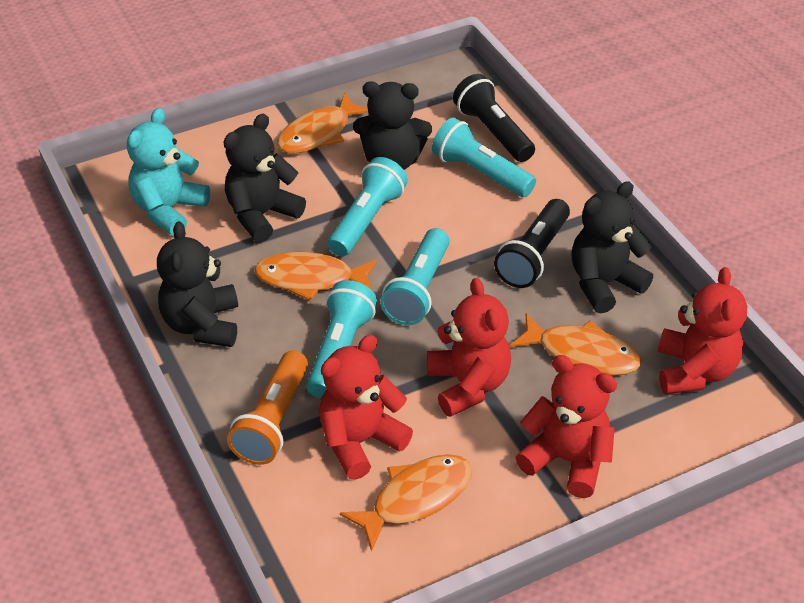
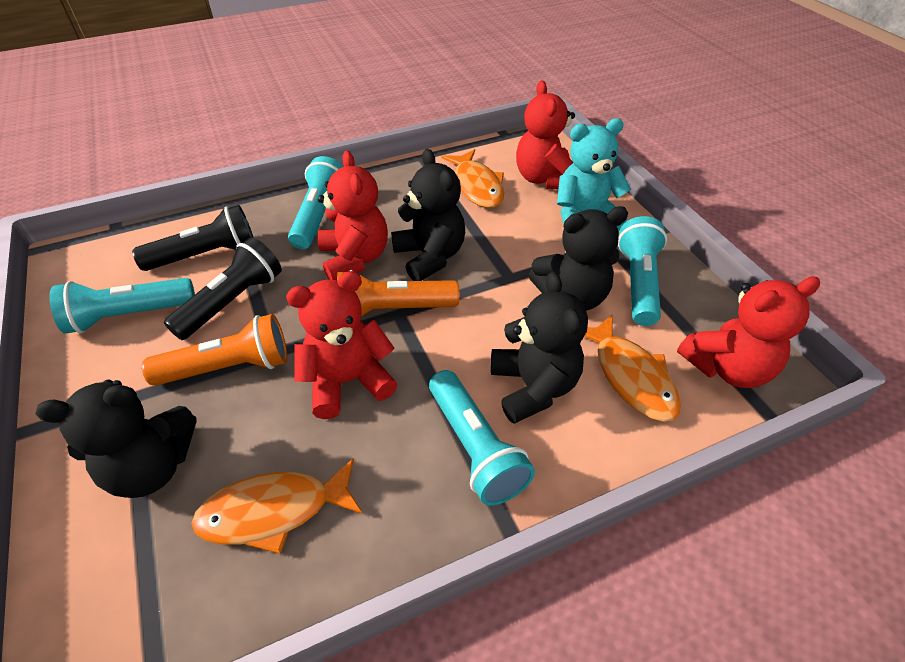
orange fish: [254,252,377,301] [277,93,368,153] [340,454,472,552] [510,313,641,376] = 4 -> [191,458,363,554] [441,149,504,208] [584,315,681,422] = 3
orange flashlight: [227,350,308,465] = 1 -> [142,314,288,386] [337,270,460,316] = 2

